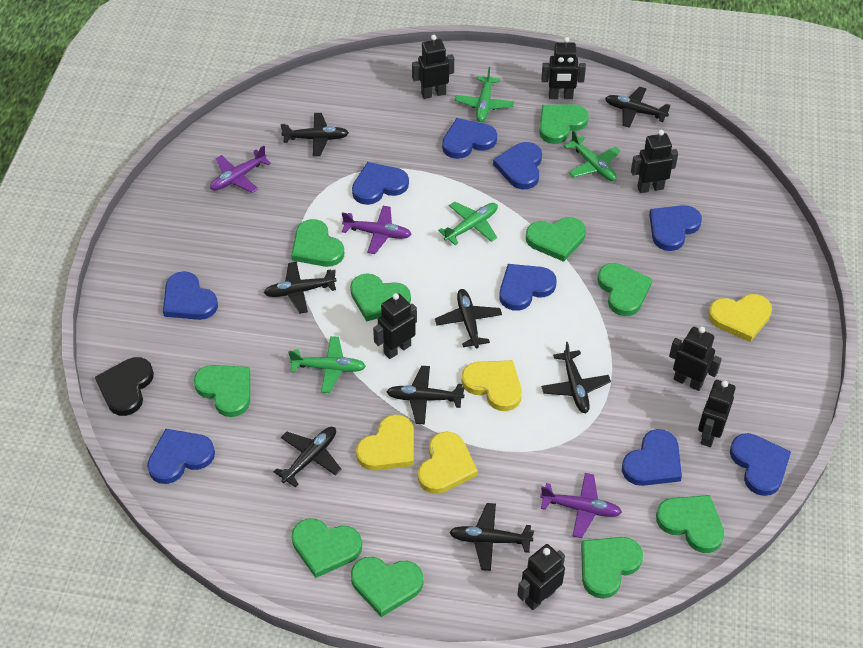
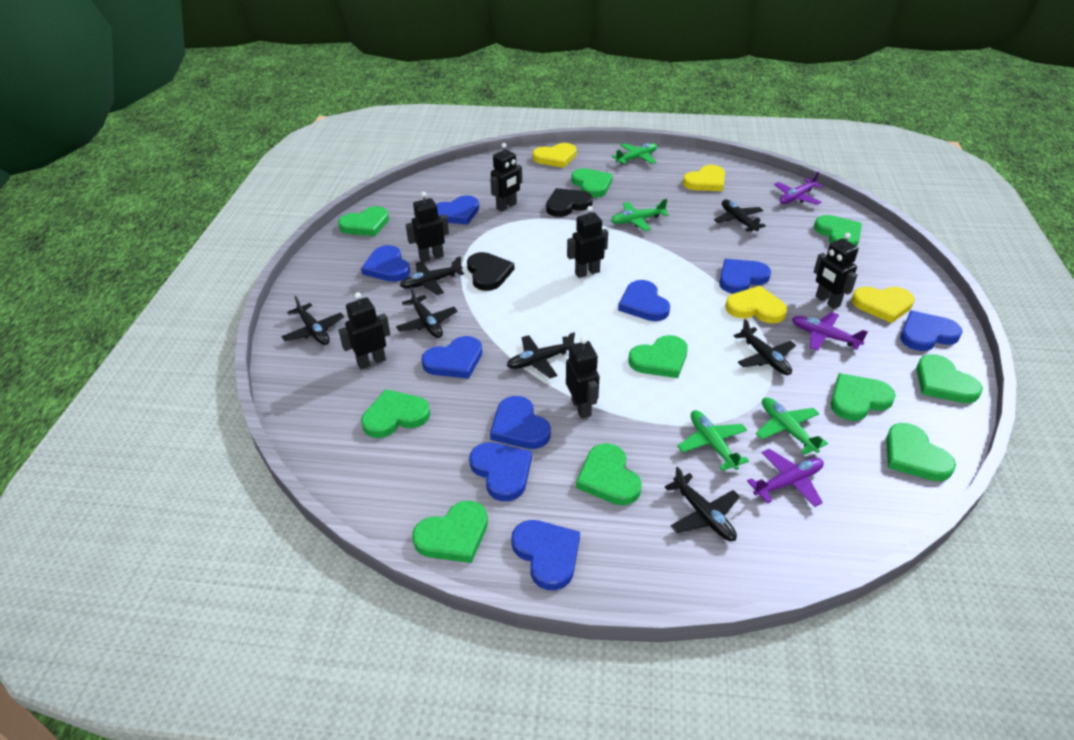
black heart: [95,357,154,416] = 1 -> [467,252,514,291] [546,188,593,217] = 2
black plane: [264,262,336,314] [274,427,342,488] [280,113,349,156] [386,366,465,424] [435,289,502,348] [449,503,534,571] [541,342,611,413] [605,87,671,128] = 8 -> [281,296,344,345] [396,287,458,338] [400,256,464,295] [507,332,575,378] [665,466,740,541] [714,199,766,232] [734,319,796,375] = 7
black robot: [373,293,417,359] [412,35,454,99] [517,544,565,610] [541,37,586,99] [631,130,678,193] [669,326,722,391] [698,380,736,447] = 7 -> [339,292,390,369] [406,192,449,262] [490,143,522,211] [566,337,600,419] [567,206,608,278] [814,233,859,309] = 6

